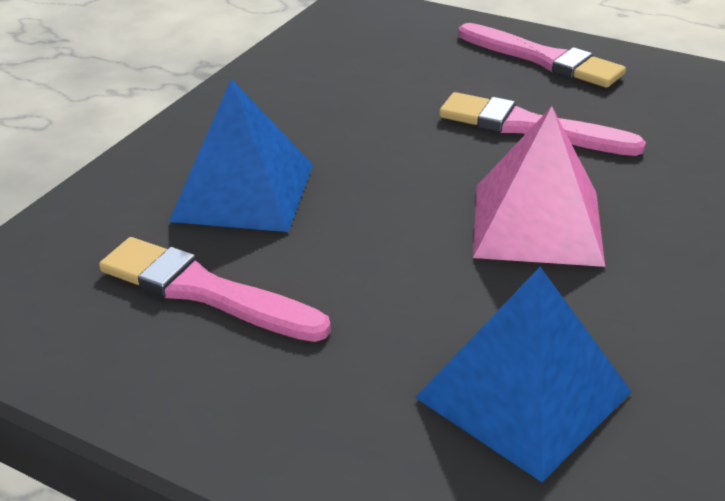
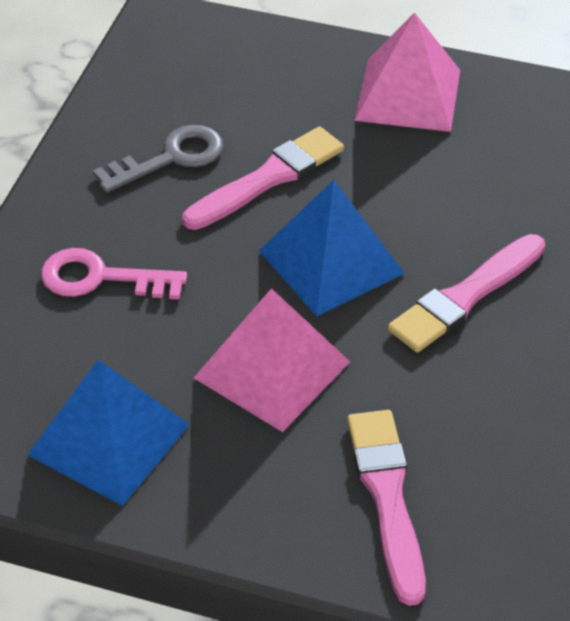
grey key: none = 0 -> [93,125,223,193] = 1
pink key: none = 0 -> [41,248,187,300] = 1
pink pyramid: [473,106,605,267] = 1 -> [194,288,350,432] [354,12,460,132] = 2

